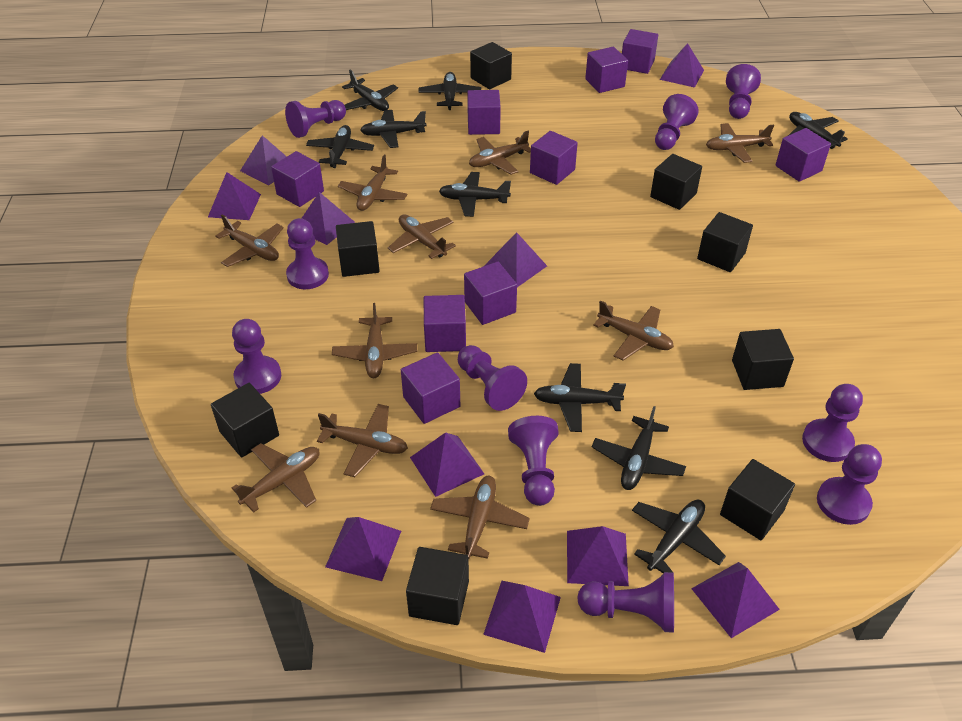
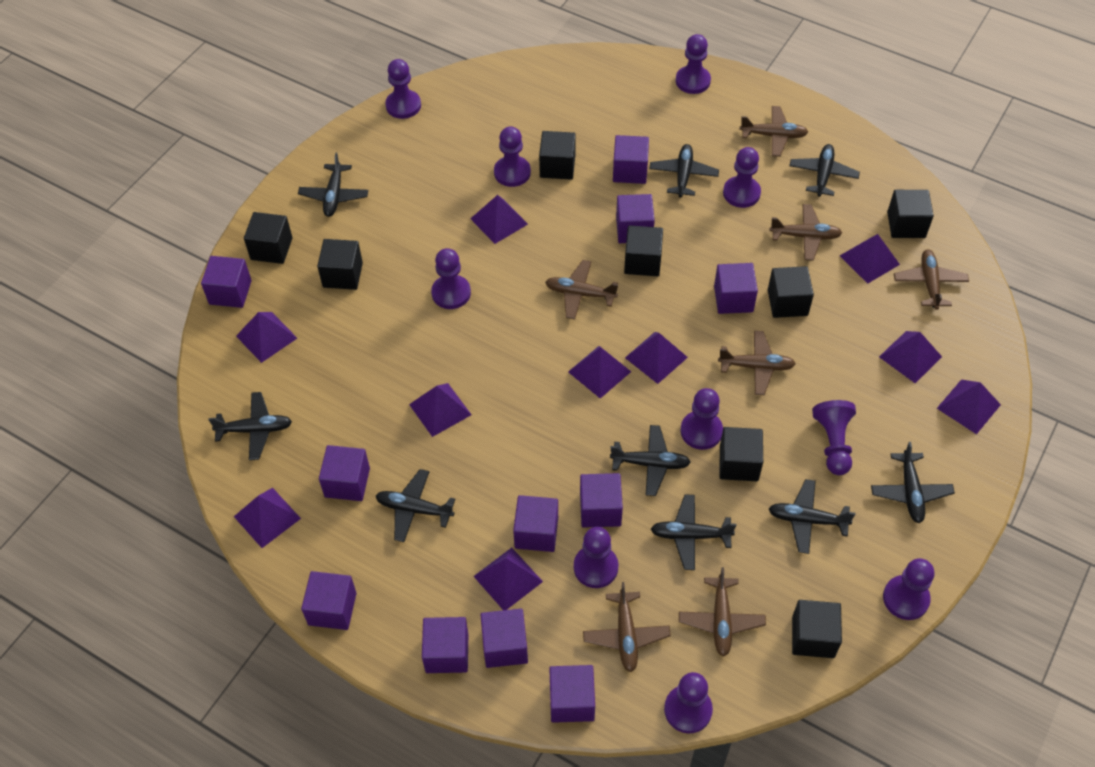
brown plane: [215,214,284,267] [232,443,319,513] [317,404,408,477] [332,303,417,378] [338,155,407,211] [388,214,456,259] [430,476,530,559] [469,131,531,175] [593,301,674,360] [706,123,774,163] = 10 -> [545,260,618,319] [583,582,671,672] [679,567,766,657] [718,331,796,395] [740,106,808,157] [769,204,842,261] [894,249,969,310] = 7
purple cube: [271,151,324,207] [401,352,460,424] [424,295,466,352] [464,262,517,325] [467,90,501,135] [530,131,578,185] [585,47,628,93] [622,29,658,74] [775,128,831,182] = 9 -> [201,256,252,308] [301,571,357,630] [319,445,370,501] [422,617,468,673] [480,609,528,668] [513,495,558,552] [549,665,595,723] [580,473,623,528] [613,135,649,184] [616,194,655,243] [714,263,758,314] = 11

